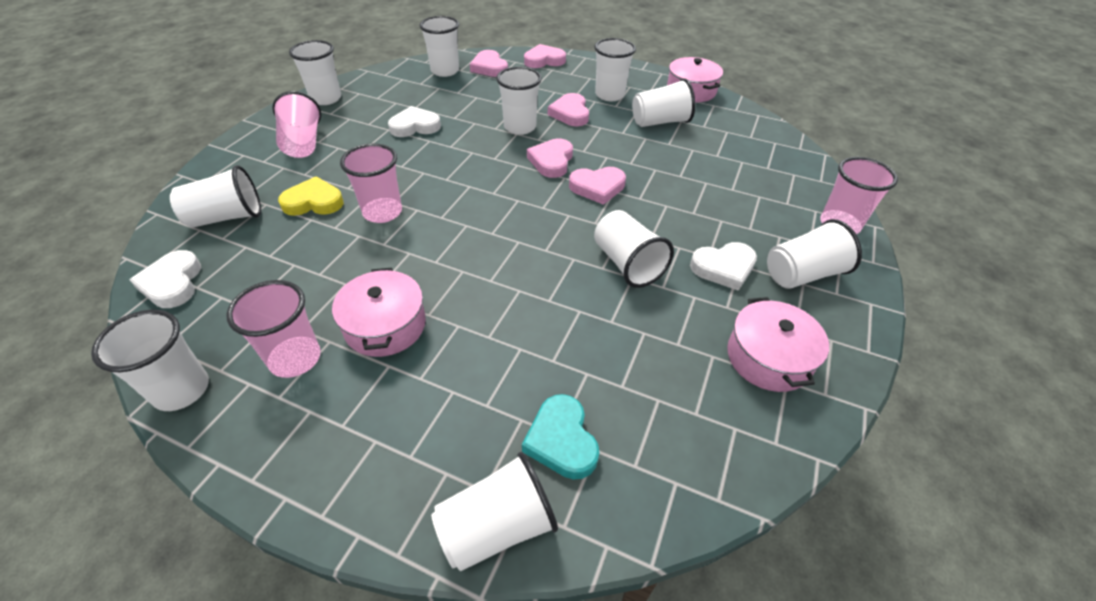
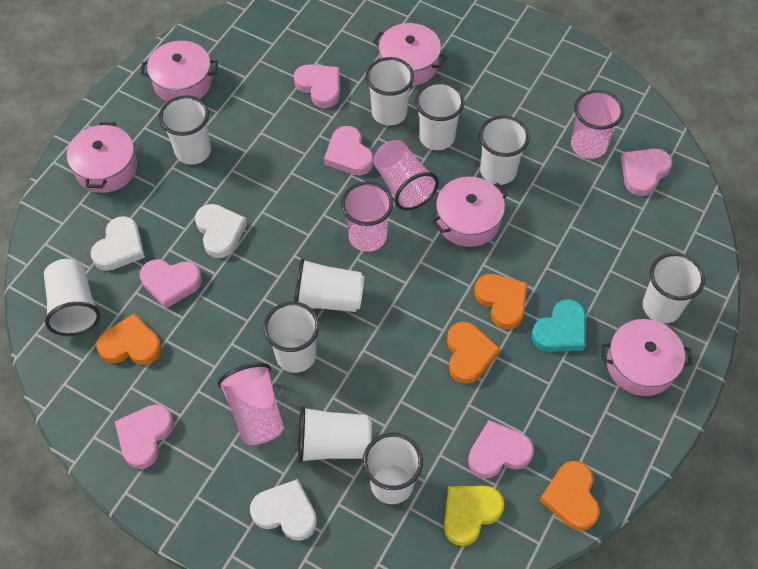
orange heart: none = 0 -> [97,314,162,365] [447,322,500,384] [474,274,528,329] [539,461,600,531] = 4
pink heart: [470,50,508,77] [524,44,566,68] [527,138,573,178] [548,93,589,126] [569,167,626,205] = 5 -> [115,404,174,469] [140,259,202,309] [294,64,340,108] [324,126,374,175] [468,420,534,478] [621,149,672,196] = 6
pink pot: [332,268,426,357] [667,57,723,102] [727,297,829,392] = 3 -> [67,122,137,193] [141,41,218,102] [373,23,447,86] [432,177,508,247] [601,319,692,396] = 5

